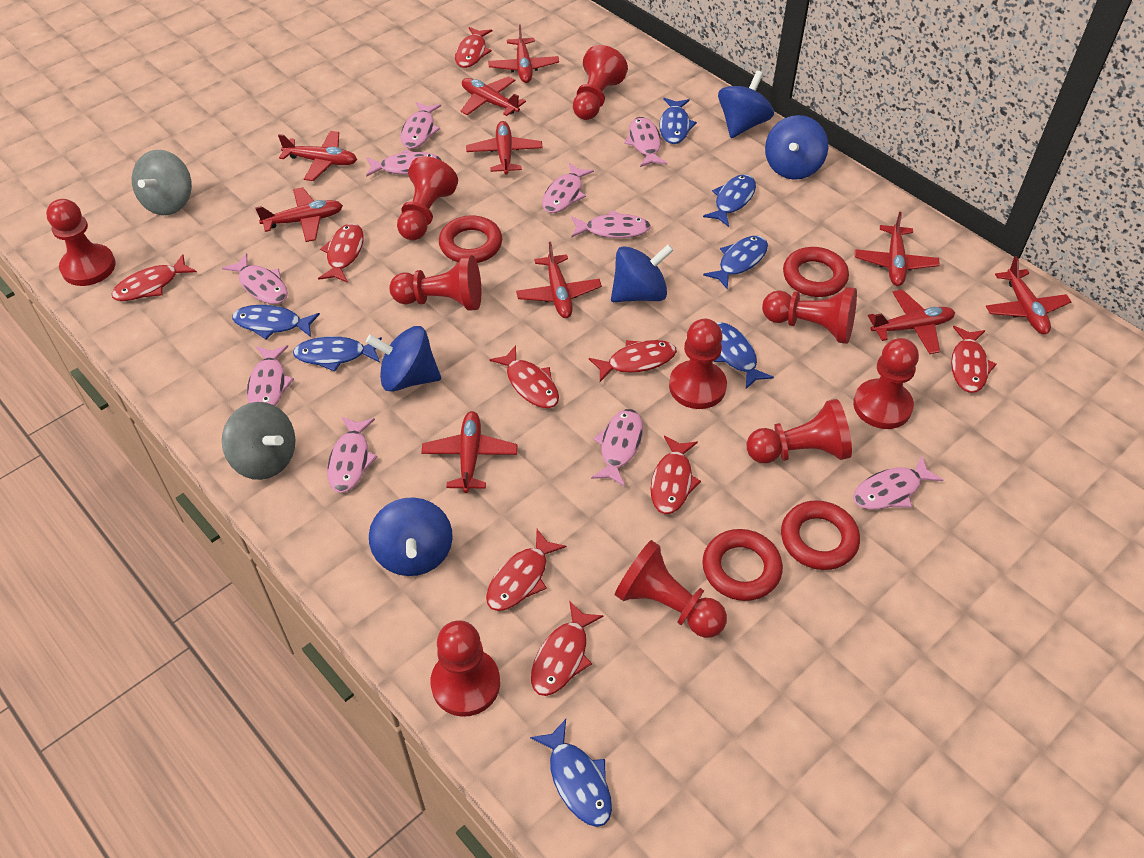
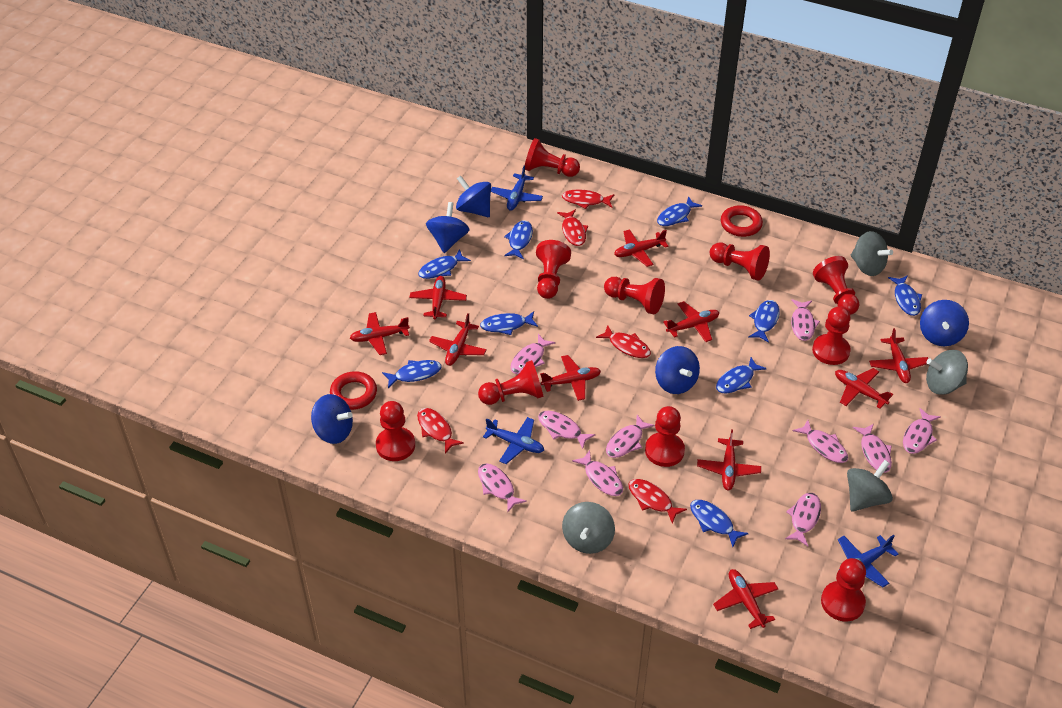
blue fish: [232,305,320,339] [293,336,382,371] [530,719,612,827] [659,98,697,144] [703,174,756,227] [703,236,768,290] [714,322,774,389] = 7 -> [382,360,441,388] [418,249,471,279] [480,311,538,335] [504,220,533,259] [657,196,702,226] [690,500,749,547] [716,357,767,393] [748,300,780,343] [888,275,922,316] = 9
blue plane: none = 0 -> [483,417,544,464] [491,166,543,211] [838,535,898,587] = 3
grey spinning top: [132,150,192,215] [222,402,295,480] = 2 -> [562,502,615,554] [847,460,893,512] [851,231,893,276] [926,350,968,395] = 4
red fish: [112,254,197,301] [318,223,364,283] [455,27,492,68] [486,529,566,611] [489,345,559,408] [531,601,604,696] [589,340,677,382] [651,436,701,514] [951,326,997,393] = 9 -> [417,408,464,453] [557,209,588,246] [562,189,614,209] [596,325,651,358] [628,479,687,524] = 5
red ring: [439,215,502,263] [702,529,783,601] [781,500,860,570] [783,247,849,297] = 4 -> [330,371,377,410] [721,205,763,237] = 2

